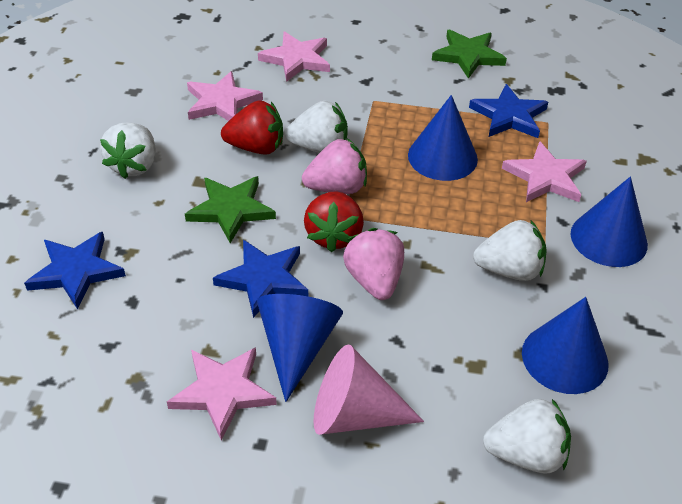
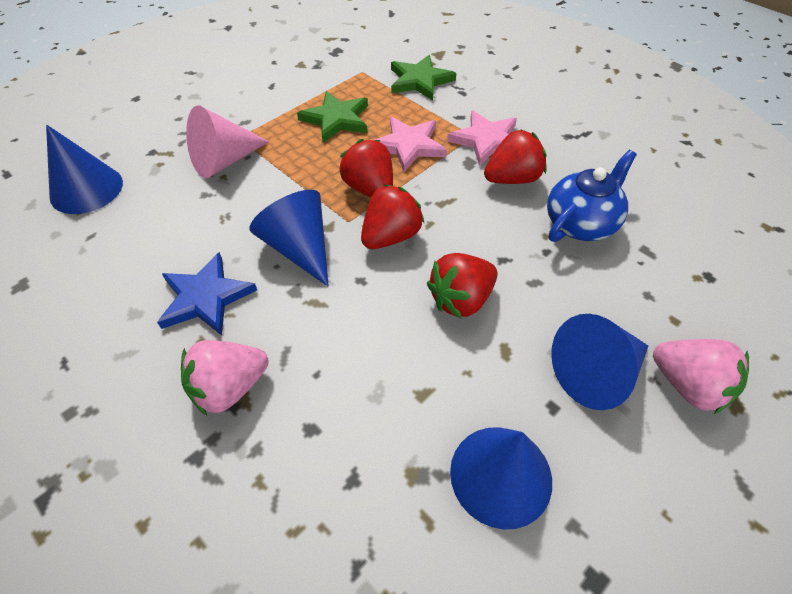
blue star: [24,232,126,310] [213,240,308,318] [469,84,548,138] = 3 -> [157,252,257,336] = 1
blue teapot: none = 0 -> [547,150,637,242] = 1
pink star: [167,347,277,441] [187,71,263,121] [258,32,330,82] [502,141,587,202] = 4 -> [375,117,447,172] [447,111,517,166] = 2
red strawberry: [221,100,283,155] [304,191,364,252] = 2 -> [339,139,393,197] [361,184,425,249] [427,253,498,318] [484,129,547,184] = 4
white strawberry: [100,123,156,179] [285,101,348,153] [473,220,547,281] [483,399,571,474] = 4 -> none = 0

